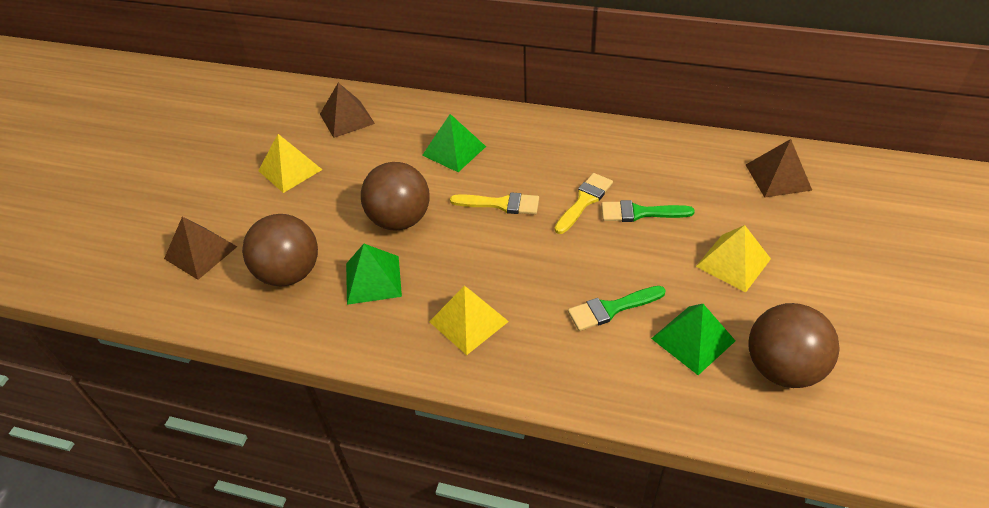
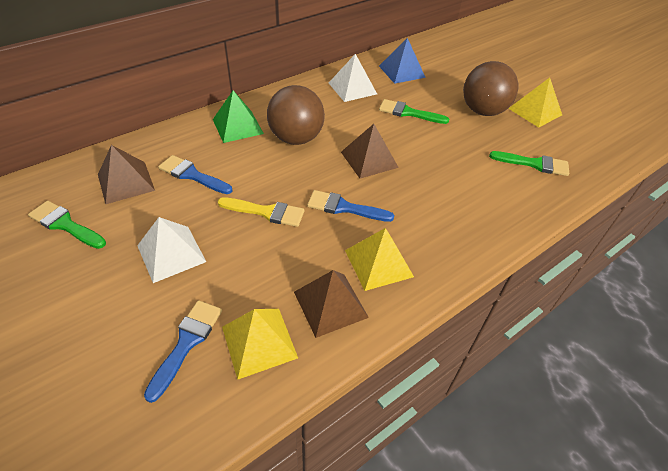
blue brush: none = 0 -> [144,300,222,403] [158,155,232,194] [307,190,394,222] = 3
blue pyramid: none = 0 -> [379,38,426,84] = 1
brown ball: [242,214,318,286] [361,162,430,230] [748,303,840,388] = 3 -> [267,85,325,145] [463,61,518,116] = 2
green brush: [568,286,666,331] [601,200,695,222] = 2 -> [28,201,106,249] [379,99,449,124] [489,151,569,176] = 3
green pyramid: [346,244,402,305] [422,114,486,172] [651,304,735,375] = 3 -> [213,90,264,143] = 1
white pyramid: none = 0 -> [137,217,206,283] [329,54,377,102] = 2
yellow brush: [450,192,539,214] [554,173,613,234] = 2 -> [218,197,305,227] = 1

